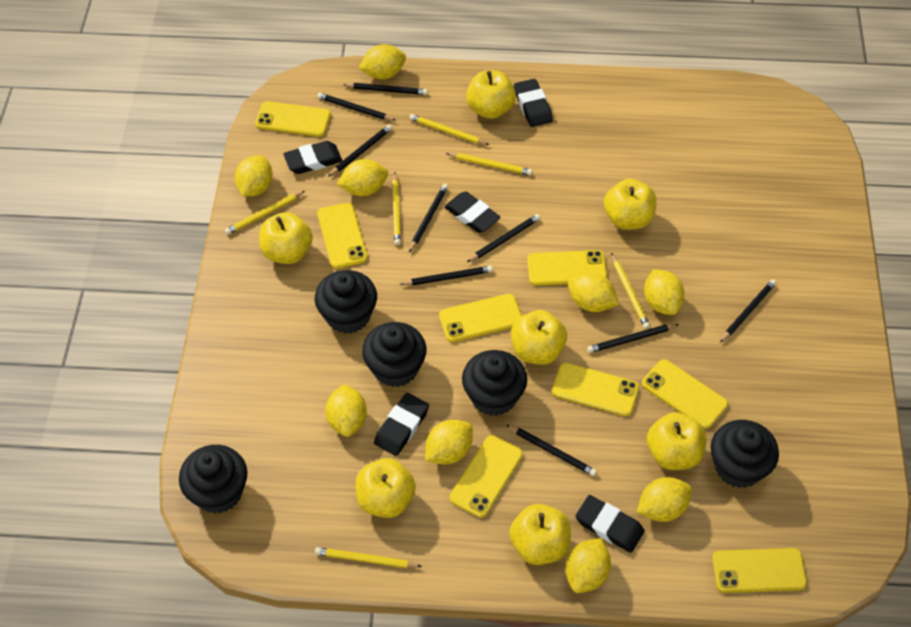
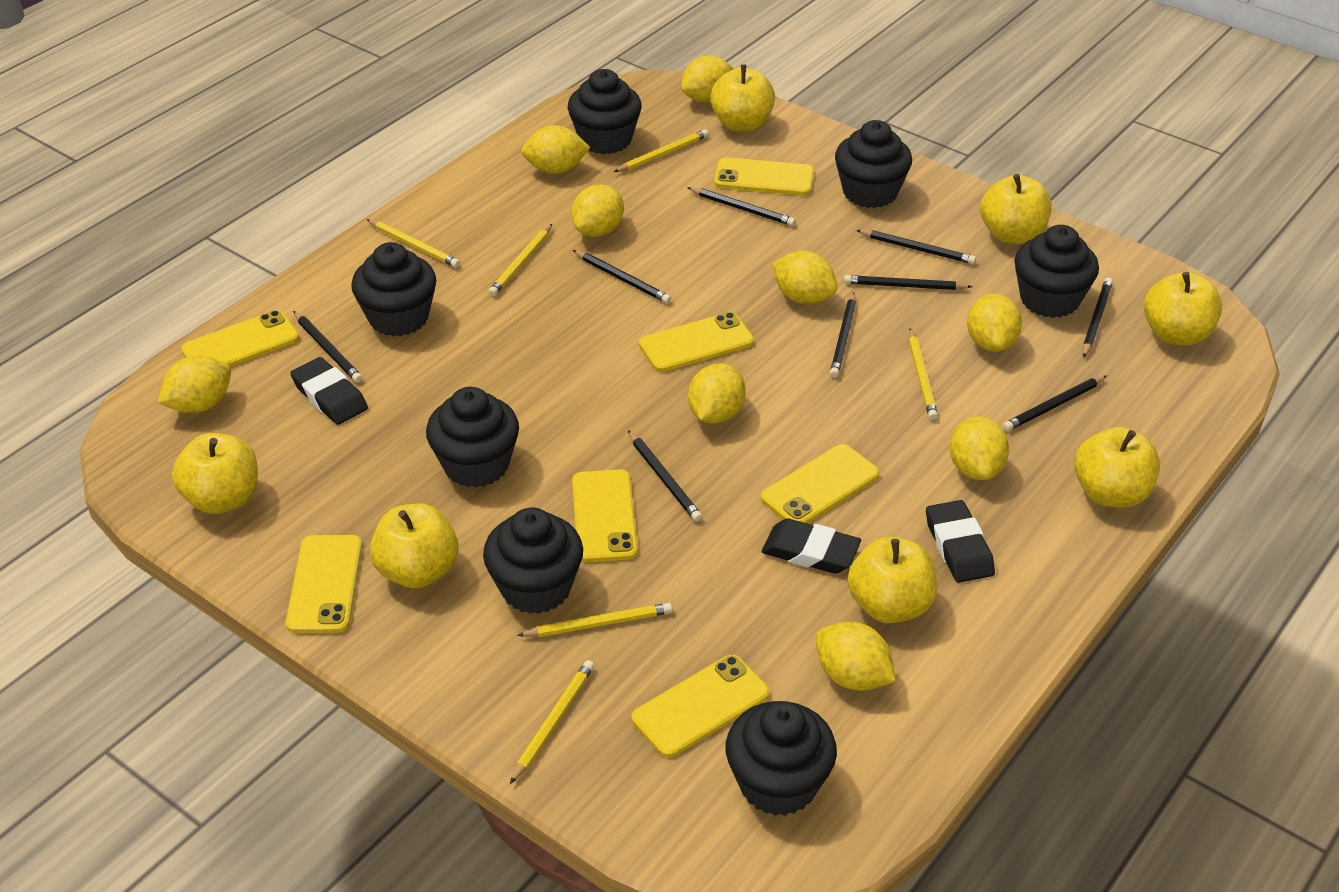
black cupcake: [179,445,247,514] [315,270,377,334] [362,322,427,387] [462,350,527,416] [711,420,779,488] = 5 -> [351,242,436,337] [426,387,519,488] [483,508,583,614] [568,69,642,154] [726,701,837,816] [835,120,912,208] [1014,225,1099,318] = 7
black eraser: [283,141,342,174] [374,393,429,456] [444,191,501,233] [514,79,553,127] [575,495,644,553] = 5 -> [290,357,368,425] [762,518,861,574] [926,500,995,583] = 3
yellow phone: [255,101,331,137] [317,203,368,269] [439,294,522,342] [450,435,523,518] [527,250,607,286] [552,363,639,416] [642,359,728,429] [712,548,807,593] = 8 -> [181,310,299,367] [286,535,362,633] [572,469,638,562] [631,655,770,758] [639,312,754,372] [714,157,814,195] [761,444,879,524] = 7

